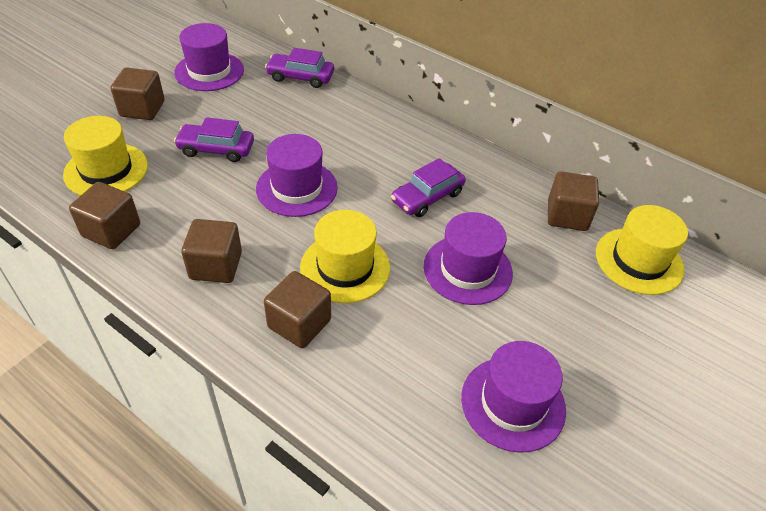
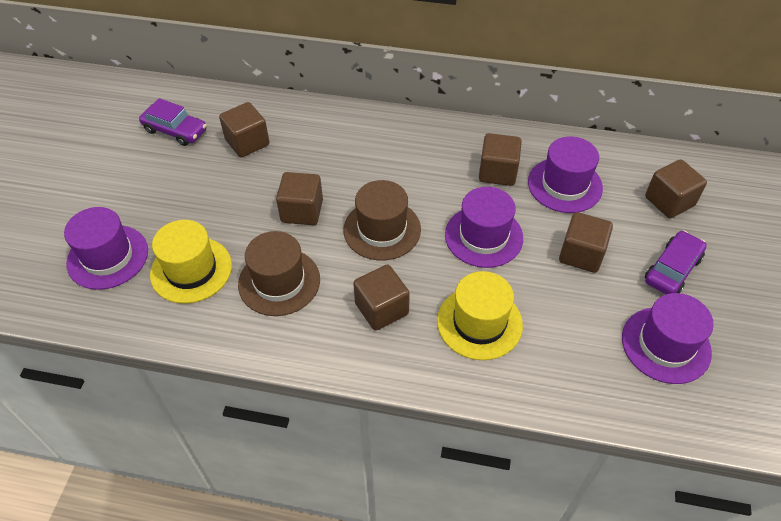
brown cube: [69,182,140,249] [111,67,165,120] [181,219,242,283] [264,271,331,348] [548,171,599,231] = 5 -> [219,102,269,157] [276,172,323,225] [353,265,410,331] [479,133,522,186] [559,212,613,273] [645,159,707,218] = 6
brown hat: none = 0 -> [238,231,320,316] [343,180,421,261] = 2
purple car: [174,117,254,162] [265,48,334,88] [391,158,466,217] = 3 -> [139,98,207,146] [645,231,707,294] = 2
yellow hat: [63,116,148,195] [300,210,390,303] [596,205,688,295] = 3 -> [150,220,232,304] [437,271,523,360] = 2

